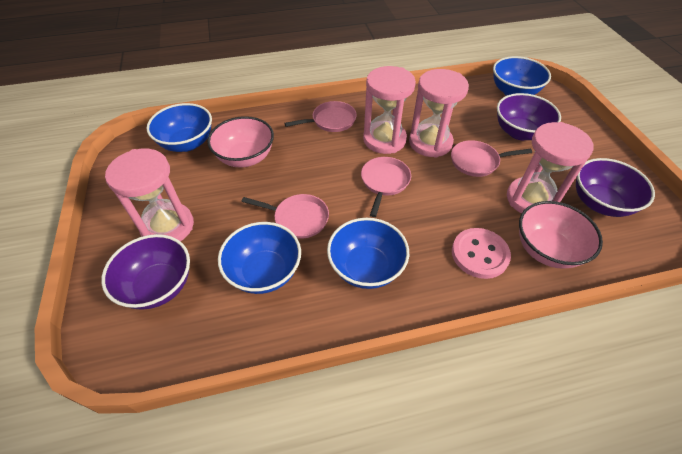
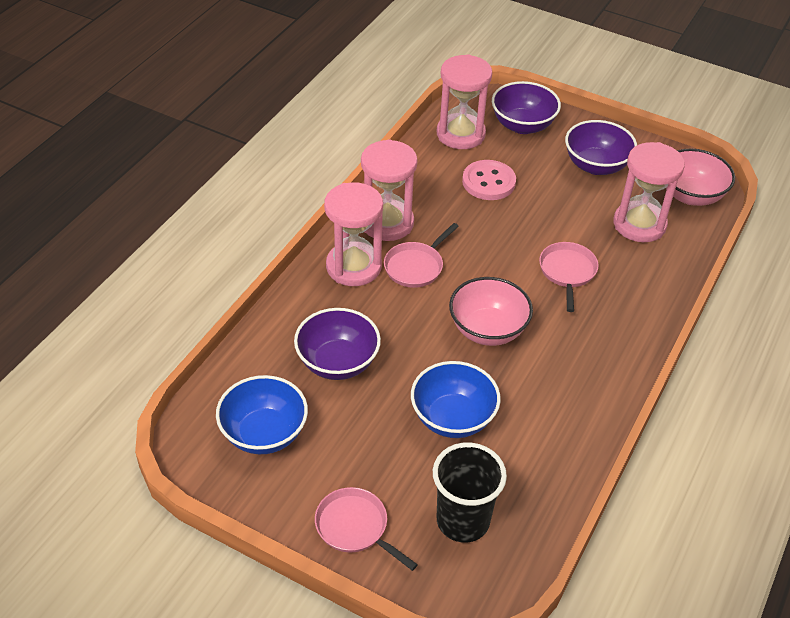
black cup: none = 0 -> [433,443,507,542] = 1
blue bowl: [147,103,212,152] [218,222,301,294] [327,218,409,289] [493,56,551,96] = 4 -> [216,375,308,454] [411,361,501,438] = 2
pink pan: [242,194,329,239] [284,101,357,132] [361,157,411,217] [451,140,532,177] = 4 -> [315,487,418,571] [384,223,459,288] [539,242,599,312] = 3

